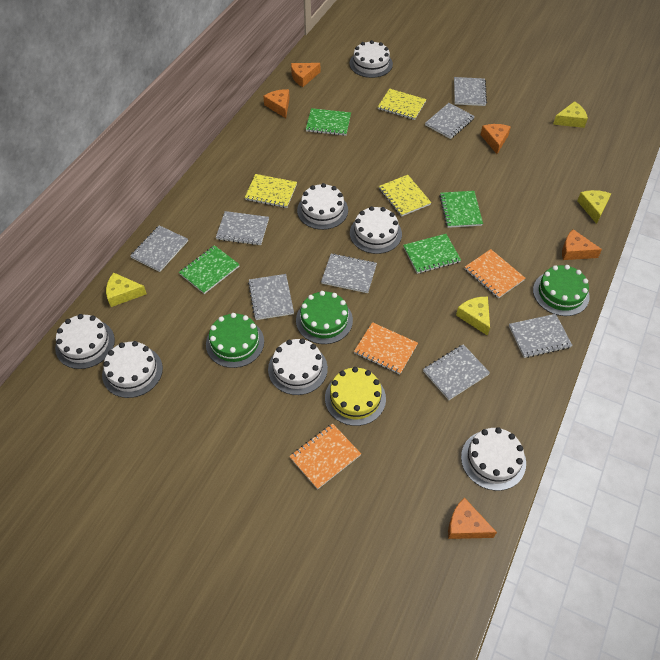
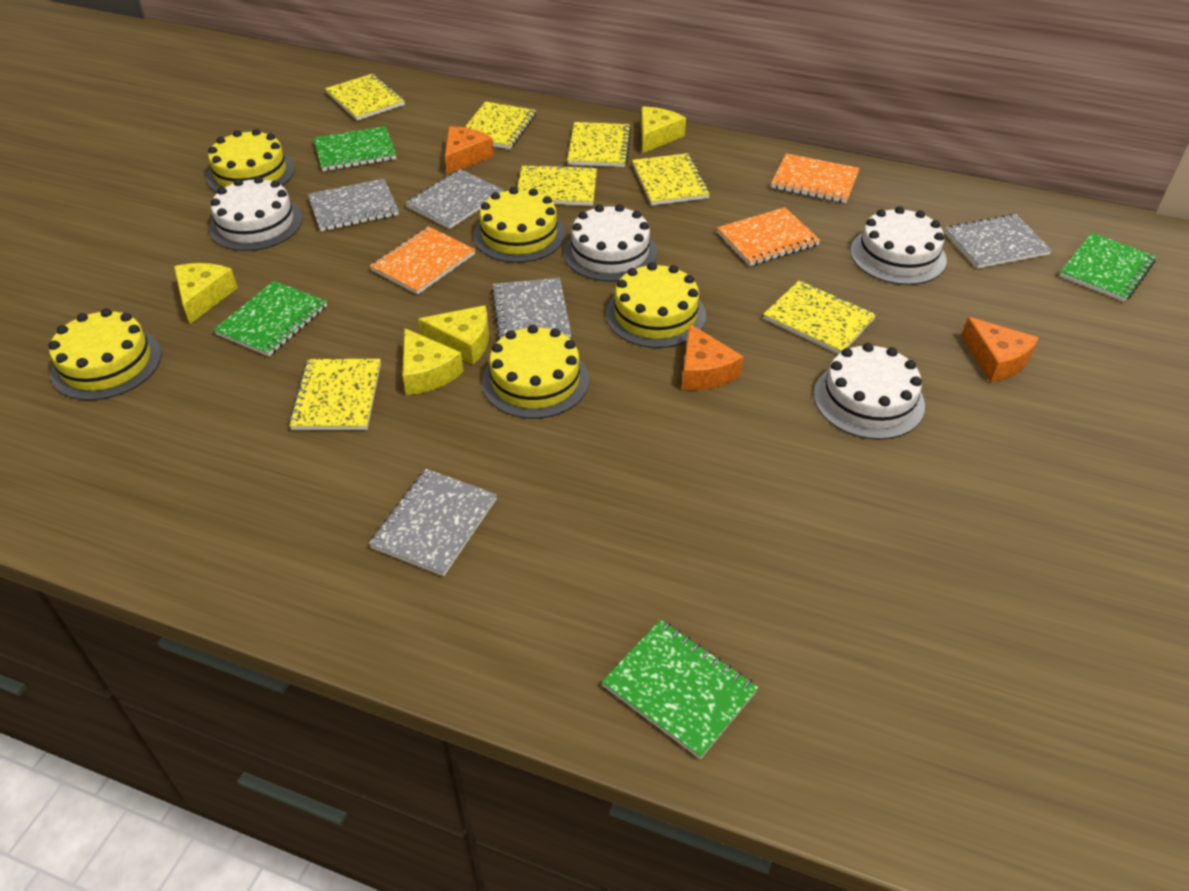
green cake: [206,313,264,368] [296,291,353,344] [533,265,590,316] = 3 -> none = 0
grey notebook: [130,225,188,272] [216,211,269,246] [248,274,294,320] [321,253,377,293] [423,344,490,400] [425,103,475,139] [454,77,487,106] [509,314,573,358] = 8 -> [308,179,399,231] [369,469,497,576] [405,169,504,229] [491,278,571,340] [945,214,1052,269] = 5
orange cheese: [263,89,290,118] [291,63,320,87] [448,497,497,539] [481,124,511,154] [562,229,602,260] = 5 -> [445,126,494,175] [682,323,744,390] [961,317,1039,382] = 3
white cake: [55,314,115,369] [102,341,163,398] [268,338,328,395] [297,183,348,230] [350,40,393,78] [350,206,402,254] [461,427,526,491] = 7 -> [209,176,302,251] [563,204,657,282] [814,343,925,440] [850,206,947,285] = 4
yellow cake: [325,367,386,426] = 1 -> [48,308,162,401] [207,129,295,192] [473,187,565,263] [482,325,589,419] [606,262,706,348] = 5
yellow notebook: [244,174,297,208] [378,89,426,120] [379,175,431,217] = 3 -> [289,359,381,430] [325,74,405,121] [464,102,536,149] [517,164,597,206] [567,122,631,167] [632,153,710,206] [763,280,876,354] = 7

